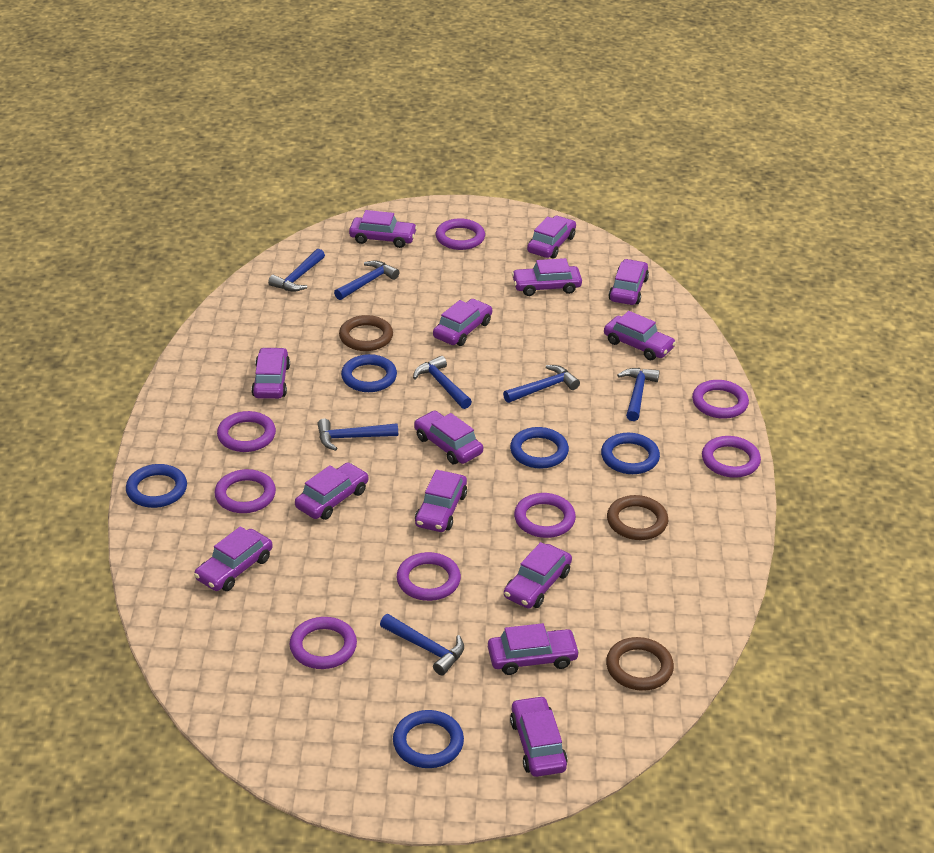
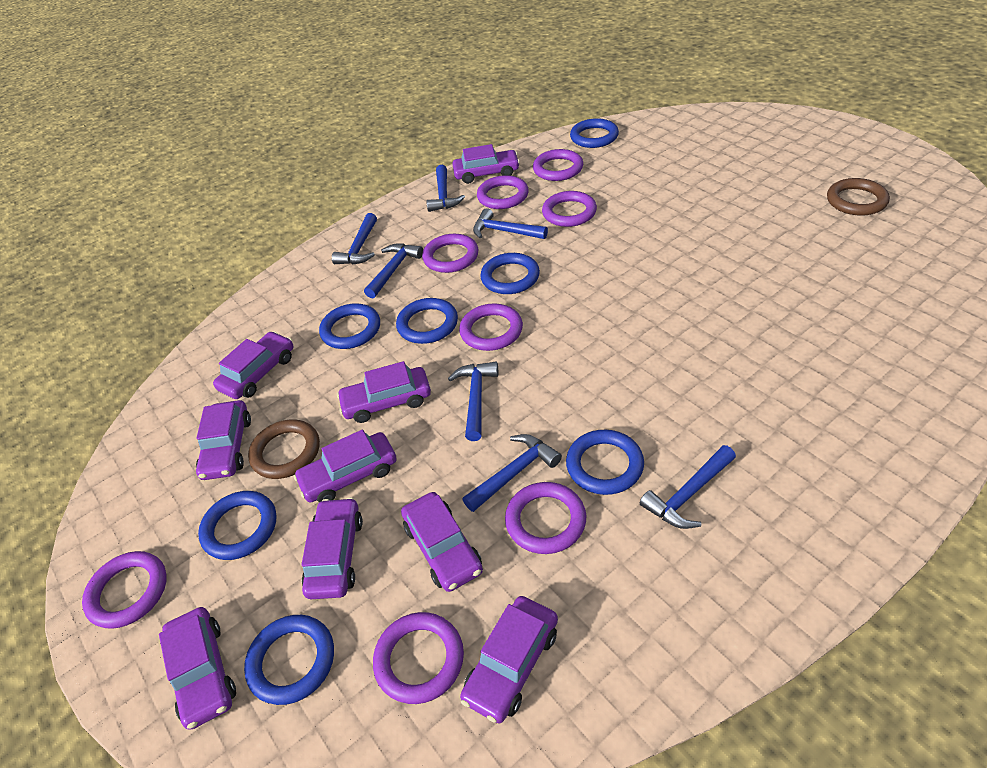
blue ring: [126,464,187,508] [341,354,397,392] [393,710,464,768] [510,427,569,469] [601,433,660,474] = 5 -> [198,491,277,560] [244,615,334,705] [319,303,380,349] [396,298,458,344] [480,253,540,294] [566,430,644,495] [570,118,619,148] = 7
brown ring: [339,315,393,351] [606,637,674,691] [607,495,668,540] = 3 -> [248,419,320,479] [827,178,890,216] = 2
purple car: [194,526,273,591] [251,347,290,399] [295,462,368,520] [349,210,417,248] [414,411,483,464] [415,470,467,532] [433,299,492,346] [488,623,580,675] [504,542,572,609] [510,696,568,777] [512,258,582,296] [527,216,576,259] [604,311,676,360] [609,259,649,305] = 14 -> [159,607,236,730] [196,400,251,480] [213,331,293,399] [294,429,397,503] [301,497,363,599] [337,361,431,423] [401,492,483,592] [452,144,520,184] [460,596,558,723] = 9

